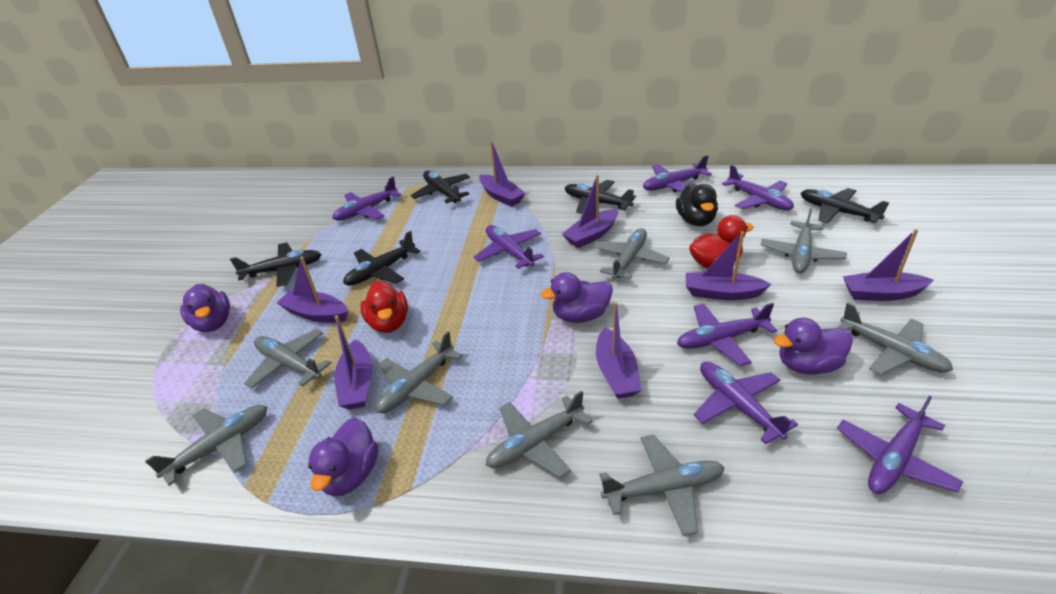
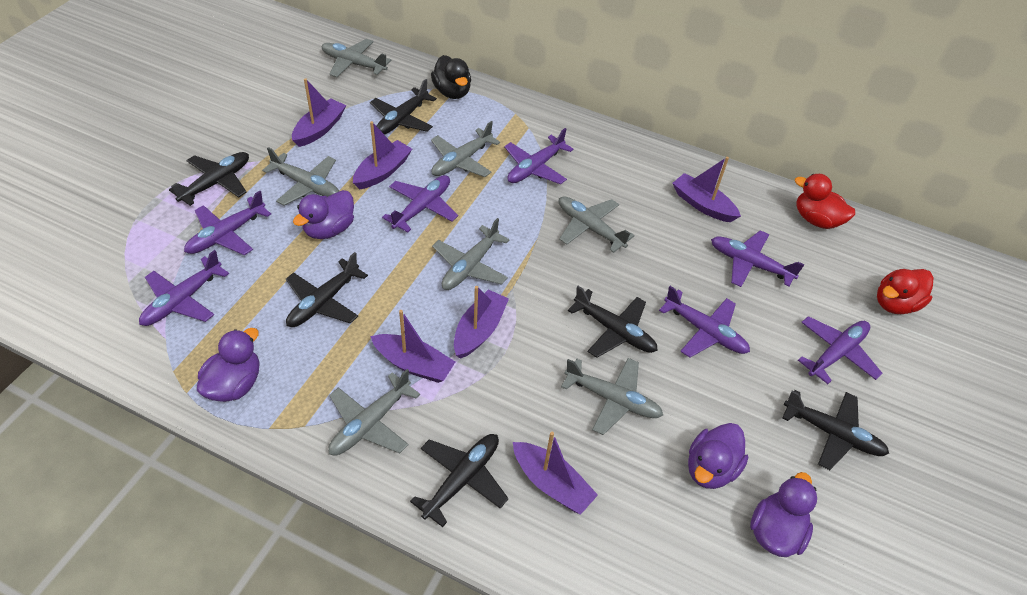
black plane: [230,243,321,287] [343,231,420,286] [410,171,470,203] [565,180,636,214] [801,188,889,223] = 5 -> [169,152,249,206] [286,252,368,327] [370,79,437,134] [410,434,509,527] [568,286,658,358] [782,390,889,470] = 6
grey plane: [145,405,267,486] [244,329,331,389] [376,331,463,413] [486,391,592,478] [592,228,669,279] [599,434,725,536] [761,208,847,273] [838,303,953,375] = 8 -> [262,147,339,206] [322,39,391,77] [328,369,420,456] [431,121,500,177] [432,218,509,290] [559,196,635,253] [561,358,663,435] = 7
purple boat: [277,257,348,323] [334,315,373,410] [479,141,525,207] [562,175,618,248] [596,302,641,399] [686,231,771,300] [843,229,934,301] = 7 -> [292,78,346,147] [353,121,412,189] [370,310,455,383] [454,286,509,359] [513,432,598,515] [673,157,741,222] = 6

